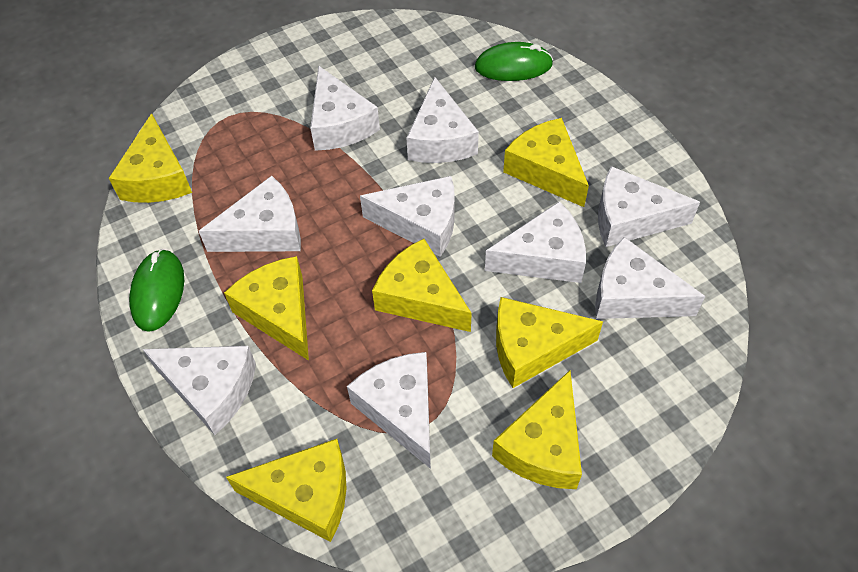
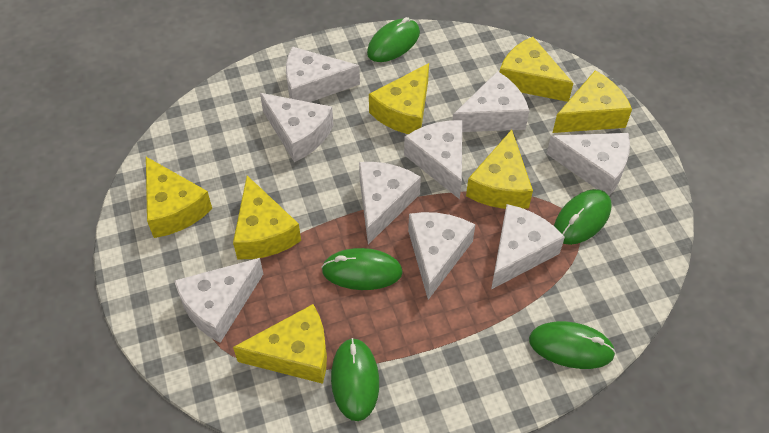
green mouse: [129,249,184,332] [475,42,553,81] = 2 -> [321,248,403,290] [331,338,379,421] [367,17,420,62] [529,321,616,369] [554,189,611,245] = 5

